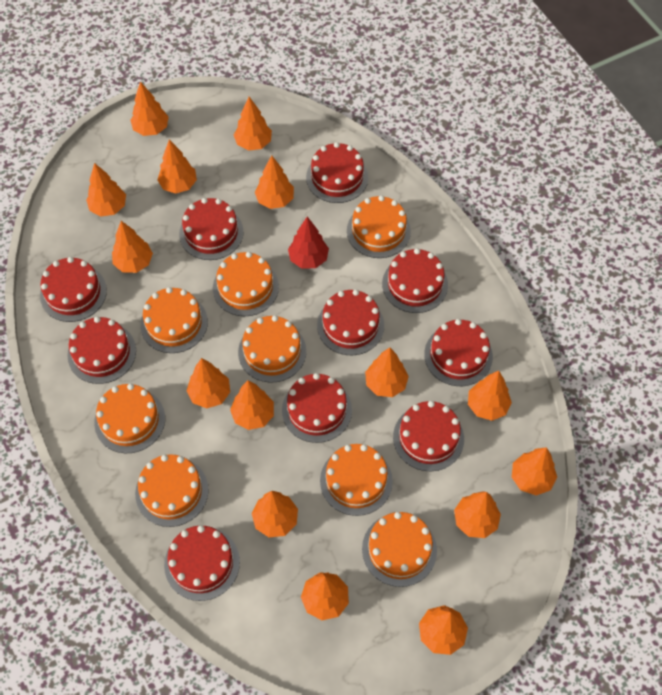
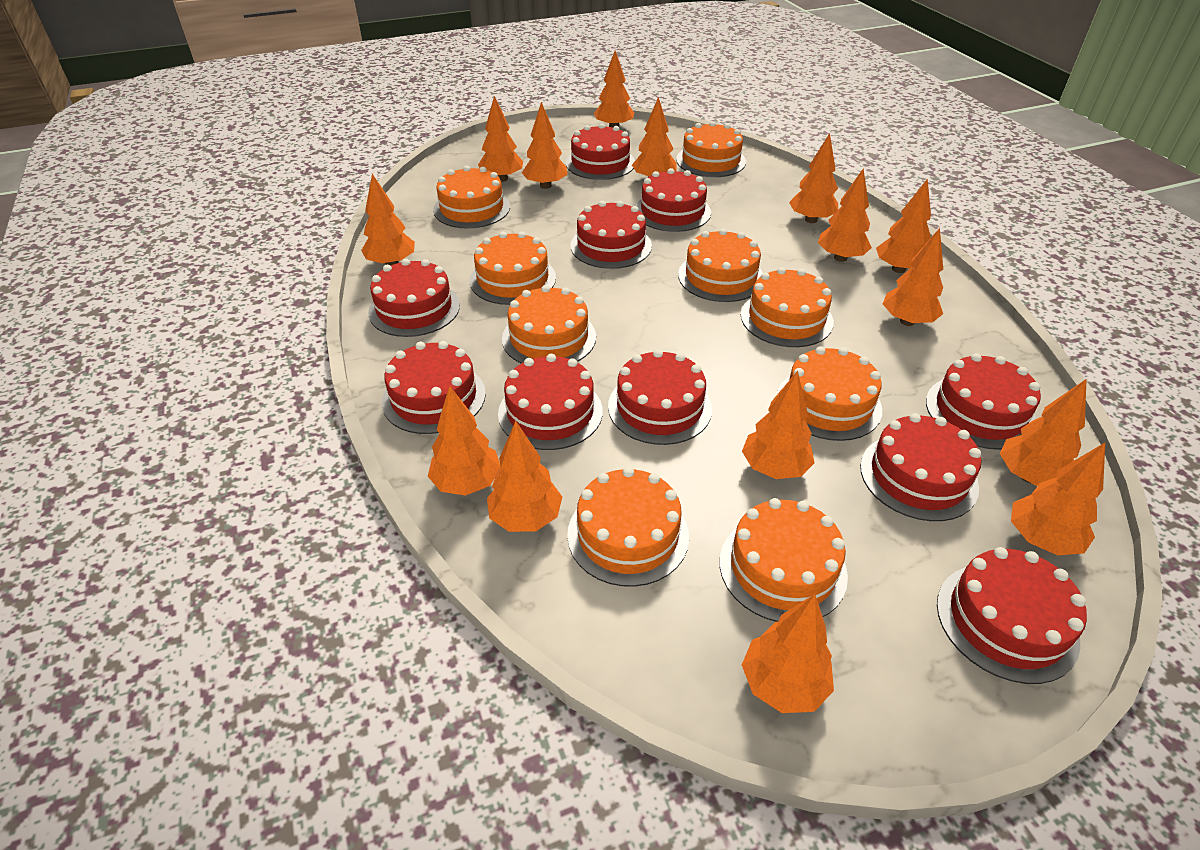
orange cake: [94,384,165,453] [135,454,209,527] [140,287,208,353] [213,252,279,316] [238,315,306,383] [320,444,393,516] [347,195,411,258] [362,512,437,587] = 8 -> [433,166,510,228] [470,232,556,305] [502,285,596,364] [567,467,689,587] [676,121,746,177] [678,229,763,302] [720,498,848,622] [741,267,834,347] [777,346,882,441] = 9
red tree: [288,217,329,269] = 1 -> none = 0

